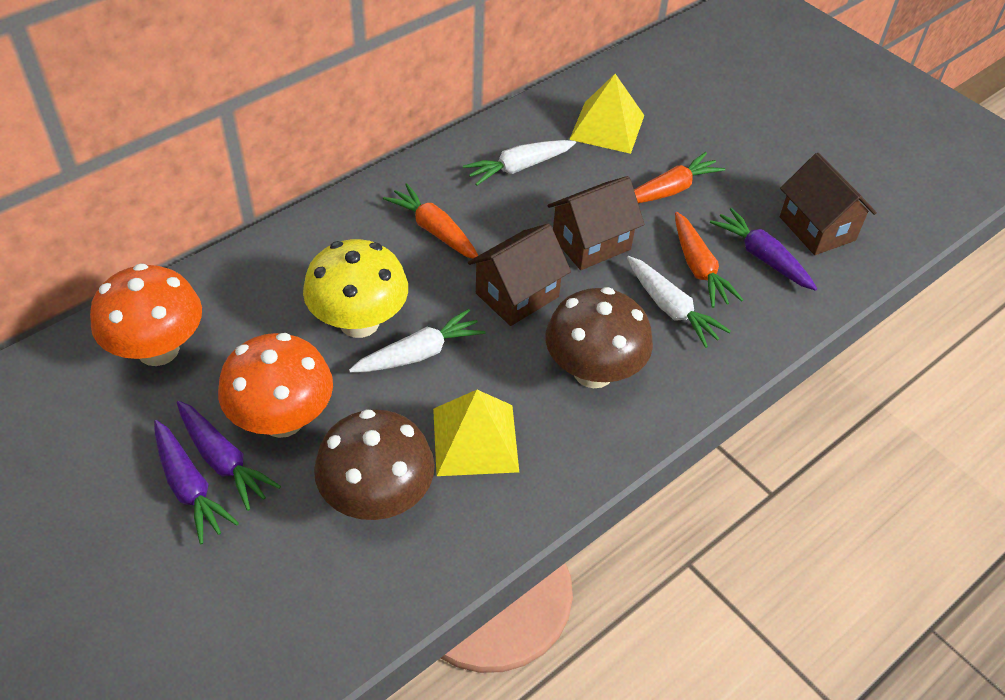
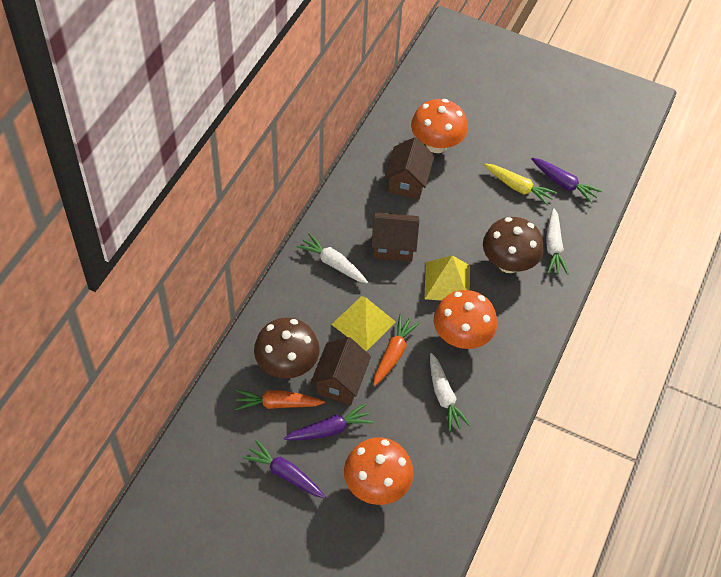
orange carrot: [383,183,479,259] [634,152,725,203] [675,212,743,308] = 3 -> [235,390,325,410] [373,314,420,386] = 2
orange mushroom: [90,263,202,366] [218,333,333,438] = 2 -> [344,437,414,505] [411,99,468,153] [434,290,497,349] = 3
yellow carrot: none = 0 -> [484,164,557,206] = 1
yellow mushroom: [303,239,408,338] = 1 -> none = 0

